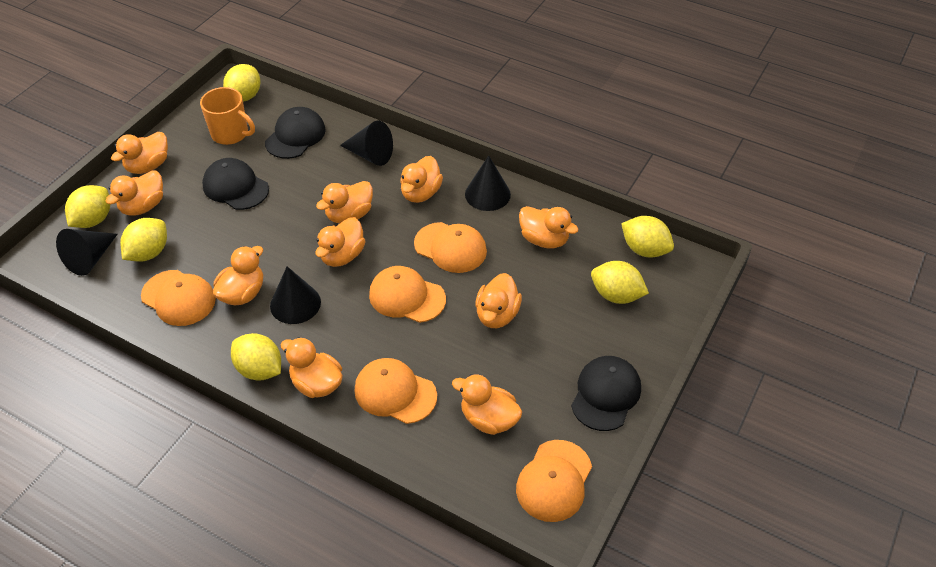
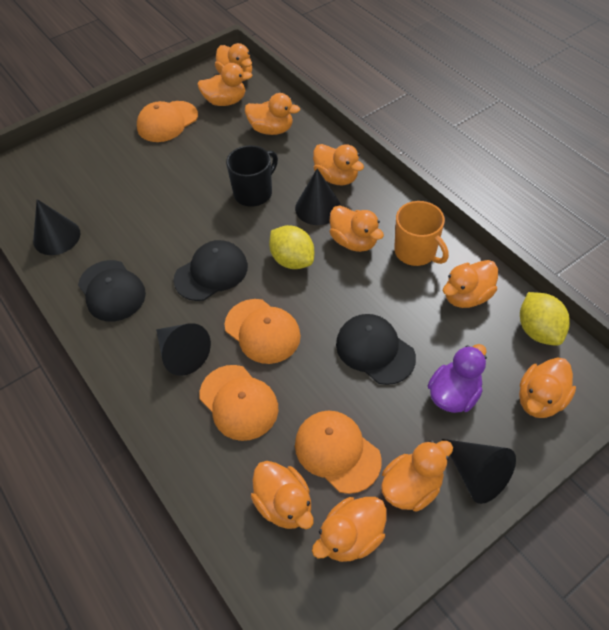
black mug: none = 0 -> [226,145,278,207] = 1
orange cap: [141,270,216,326] [354,358,437,424] [369,266,446,323] [414,222,487,273] [516,440,592,522] = 5 -> [137,101,198,142] [199,365,278,441] [225,299,301,364] [295,411,382,494] = 4
purple duck: none = 0 -> [428,344,487,413] = 1
yellow lemon: [65,185,110,228] [120,218,167,262] [223,64,261,102] [231,333,281,381] [591,261,649,304] [621,216,674,257] = 6 -> [269,225,314,269] [520,292,570,346] = 2

